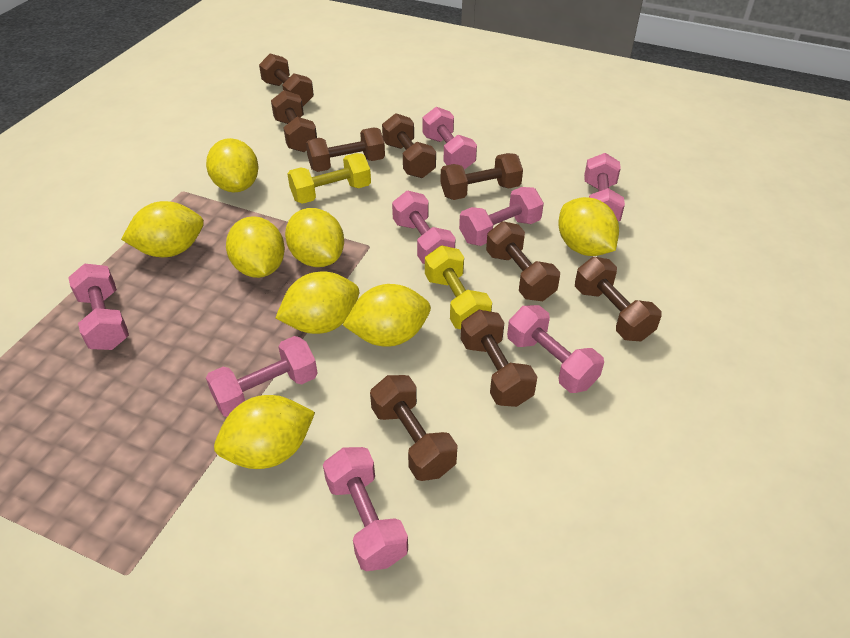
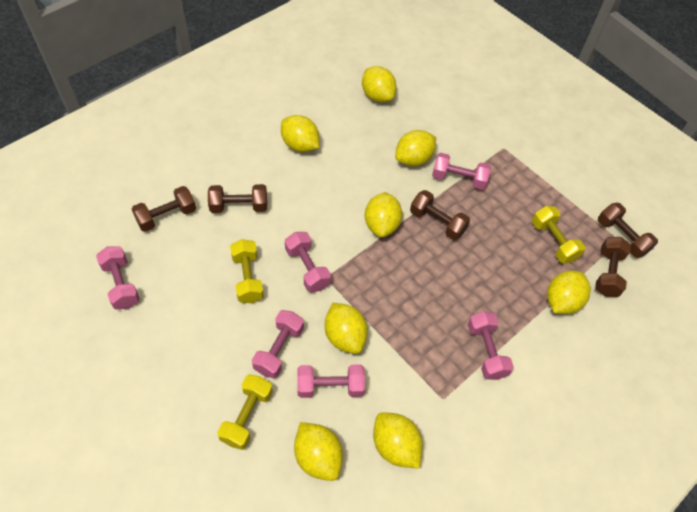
brown dumbbell: [259,54,314,106] [271,90,317,152] [306,128,385,172] [370,375,458,481] [382,113,436,178] [440,153,523,200] [461,310,537,407] [486,221,560,301] [575,257,661,341] = 9 -> [132,186,196,232] [208,184,267,213] [410,190,470,240] [595,237,631,297] [598,203,658,258] = 5
pink dumbbell: [68,264,129,350] [206,336,318,417] [323,447,408,571] [392,191,456,264] [422,107,477,170] [459,187,544,246] [507,305,604,393] [584,153,625,221] = 8 -> [96,246,140,310] [252,310,304,378] [285,232,331,292] [297,365,365,398] [432,153,491,190] [468,311,514,380] = 6
yellow dumbbell: [287,153,371,204] [425,245,492,329] = 2 -> [217,374,273,450] [230,239,264,303] [532,206,585,263] = 3

